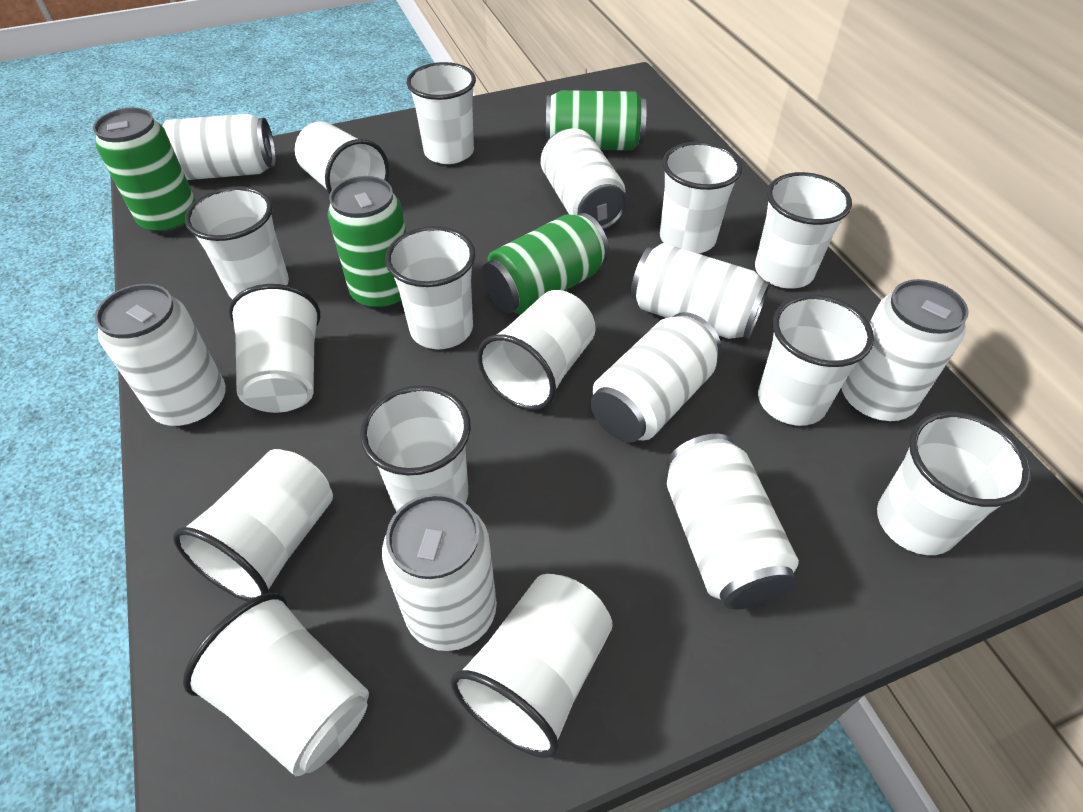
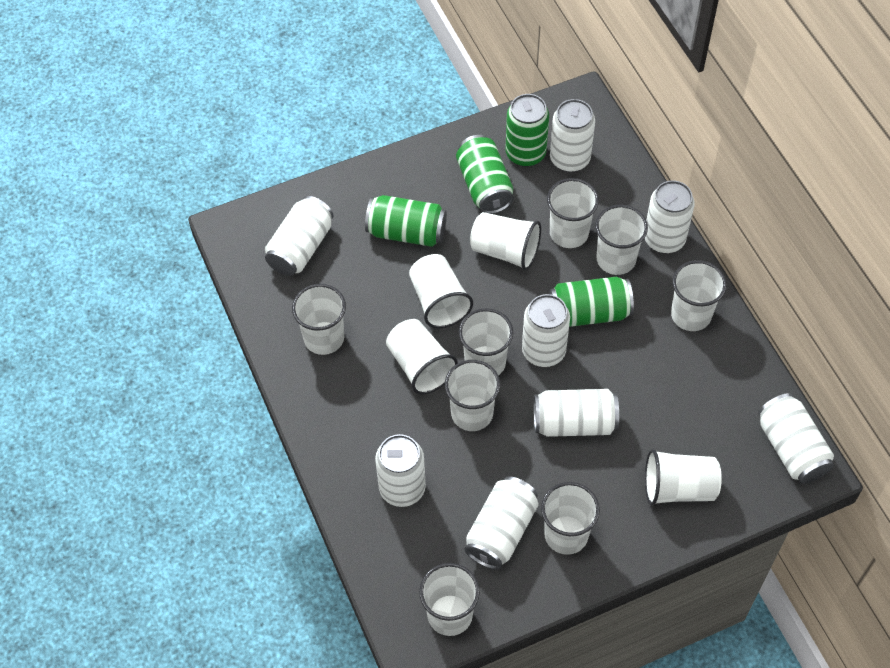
white cup: [173,449,333,601] [183,593,369,776] [185,186,289,299] [229,284,320,413] [295,121,389,195] [360,385,471,512] [385,226,475,349] [407,62,476,164] [451,574,613,758] [477,290,596,410] [660,142,742,253] [755,172,852,289] [758,295,874,426] [877,412,1031,555] = 14 -> [292,284,346,355] [386,319,458,394] [409,254,473,328] [419,563,480,636] [445,360,500,431] [459,308,513,375] [470,212,541,270] [541,482,600,555] [547,178,599,248] [595,205,648,275] [645,449,722,506] [671,260,726,331] = 12

